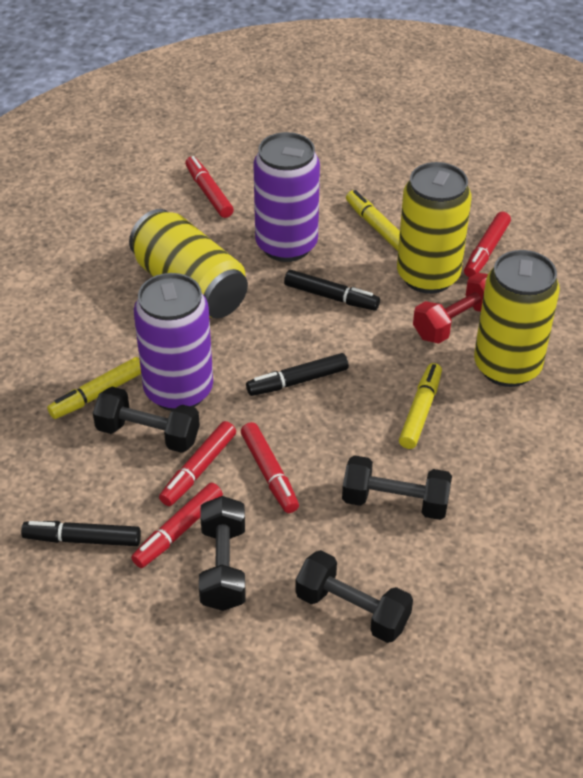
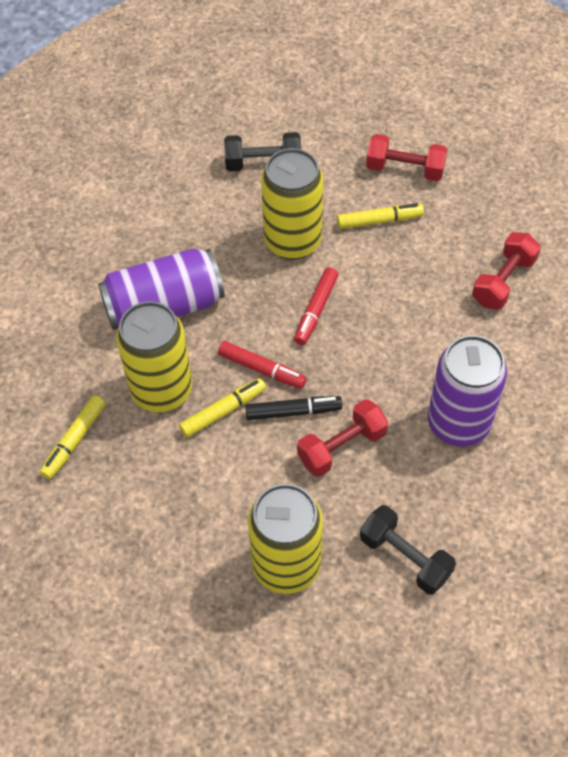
black dumbbell: [93,387,200,453] [199,496,245,611] [295,550,413,643] [342,455,452,520] = 4 -> [224,132,301,172] [360,505,456,595] = 2
black marker: [21,521,141,546] [246,353,348,396] [284,270,380,311] = 3 -> [245,396,342,420] = 1
red dumbbell: [413,273,488,344] = 1 -> [297,399,388,477] [366,134,447,181] [472,232,541,310] = 3
red marker: [131,483,223,568] [159,421,236,506] [185,156,234,218] [241,422,299,513] [464,212,511,277] = 5 -> [218,341,307,389] [294,267,339,345] = 2

